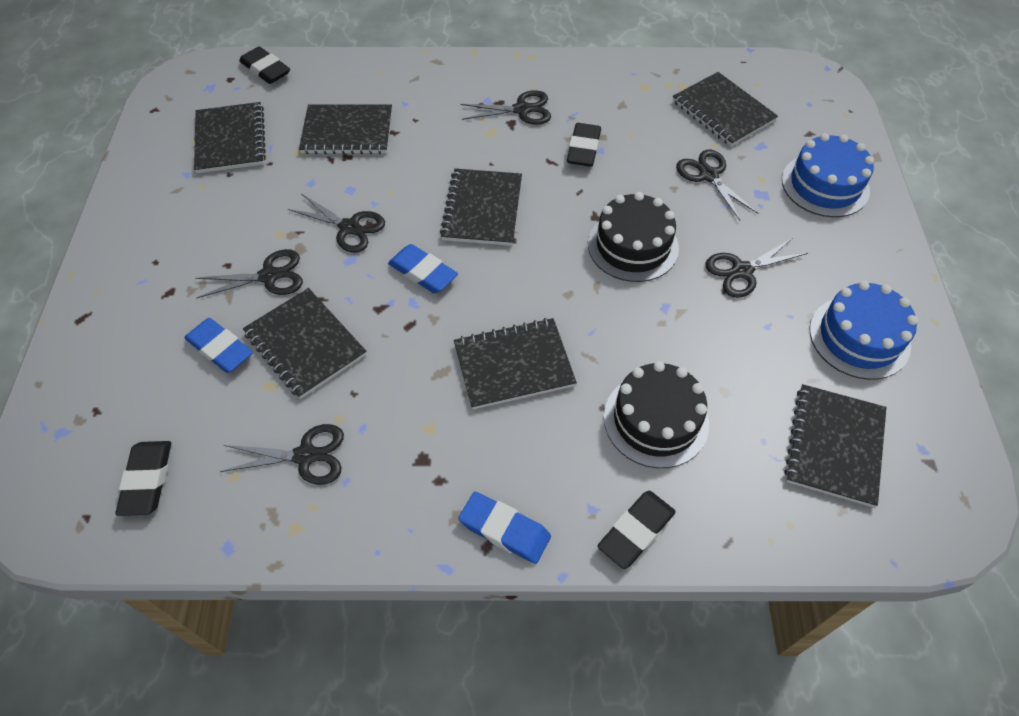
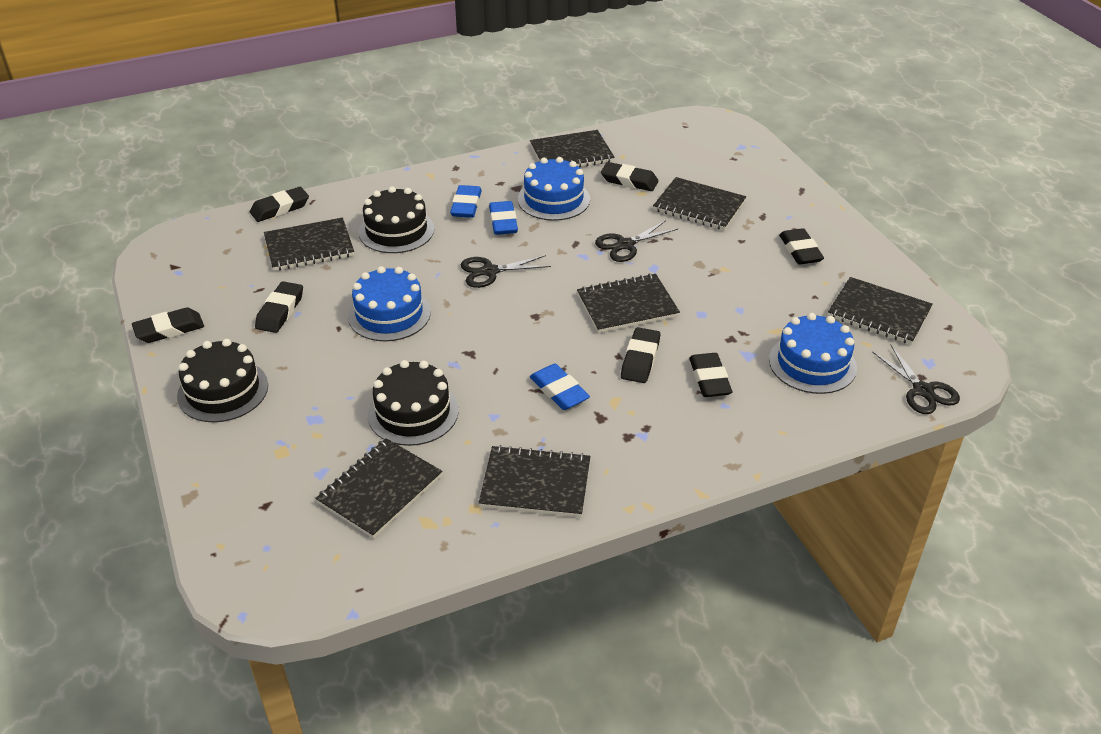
black cake: [588,192,679,282] [604,361,709,468] = 2 -> [177,339,268,422] [359,186,434,253] [368,360,459,446] = 3
black eraser: [115,441,171,516] [239,46,290,84] [567,123,601,167] [598,491,675,569] = 4 -> [132,307,204,343] [250,187,309,222] [255,281,303,333] [601,162,659,191] [621,327,660,383] [689,353,732,397] [779,228,824,265] = 7
black scissors: [195,249,303,299] [220,424,344,485] [288,194,385,253] [461,90,551,125] [676,150,759,220] [705,238,808,298] = 6 -> [461,255,551,288] [595,220,678,262] [872,345,960,414] = 3
blue cake: [782,133,874,217] [809,281,918,380] = 2 -> [348,266,431,341] [518,157,590,221] [769,313,857,394] = 3

